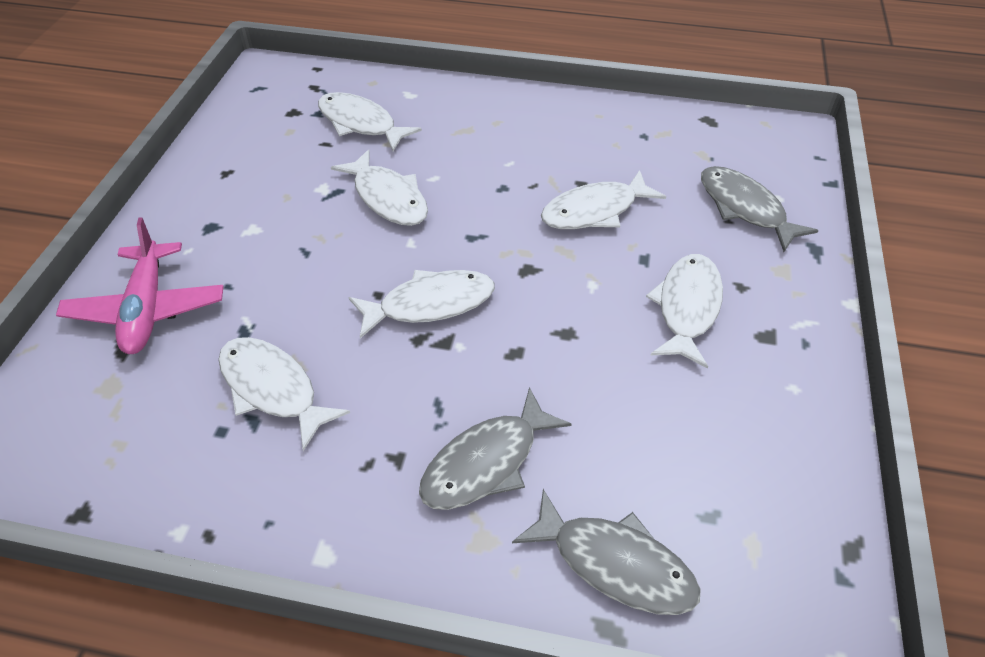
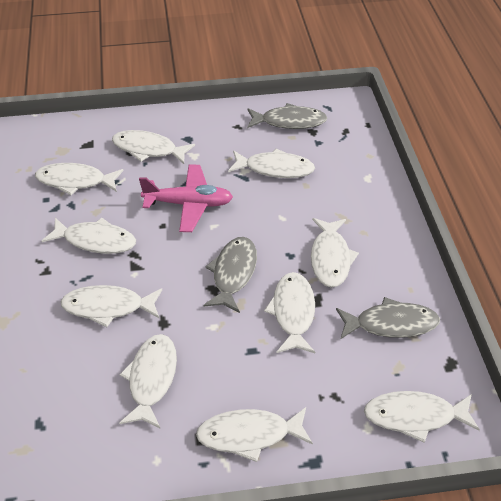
white fish: [218,337,350,451] [318,92,422,151] [331,149,428,226] [349,270,495,338] [541,170,666,229] [646,254,723,368] = 6 -> [35,163,124,195] [42,217,136,254] [61,285,162,327] [112,130,195,164] [119,334,177,429] [196,407,313,462] [228,149,315,178] [264,272,315,353] [311,218,359,288] [364,391,480,443] = 10

